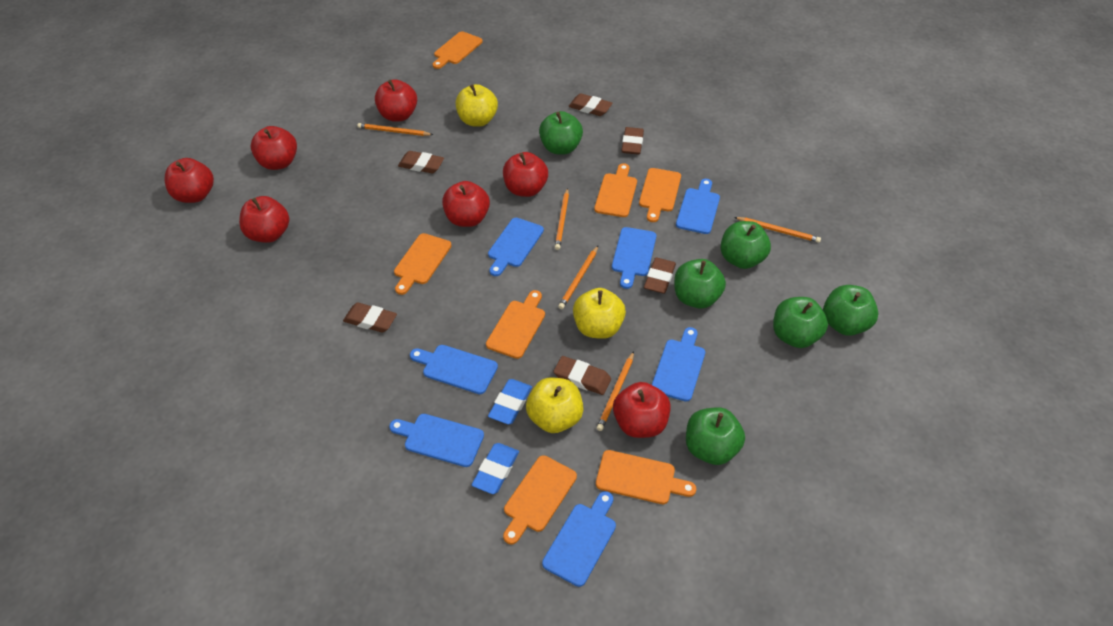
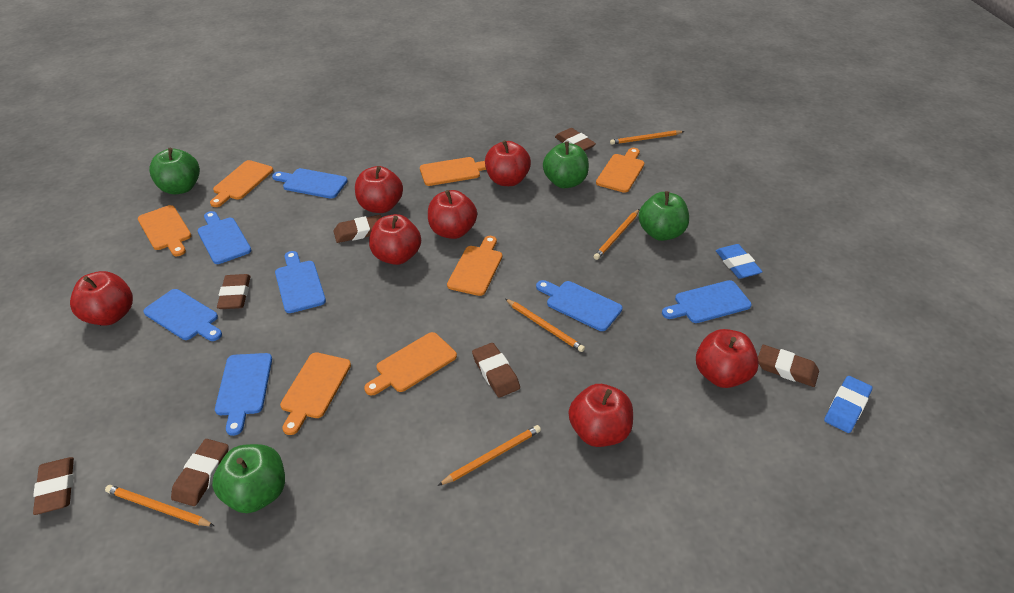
brown eraser: [343,303,397,333] [398,151,444,173] [553,356,611,395] [568,93,613,116] [621,127,644,155] [644,258,676,294] = 6 -> [33,457,74,515] [171,439,229,506] [217,274,250,309] [333,215,382,243] [472,343,520,398] [555,128,596,151] [758,345,819,387] = 7
green apple: [539,111,583,155] [674,259,726,309] [686,407,745,465] [720,221,771,269] [773,297,828,348] [823,285,878,336] = 6 -> [149,148,200,195] [212,444,285,513] [543,141,589,188] [639,191,689,241] = 4
yellow apple: [456,84,498,127] [526,377,583,433] [573,288,626,339] = 3 -> none = 0

